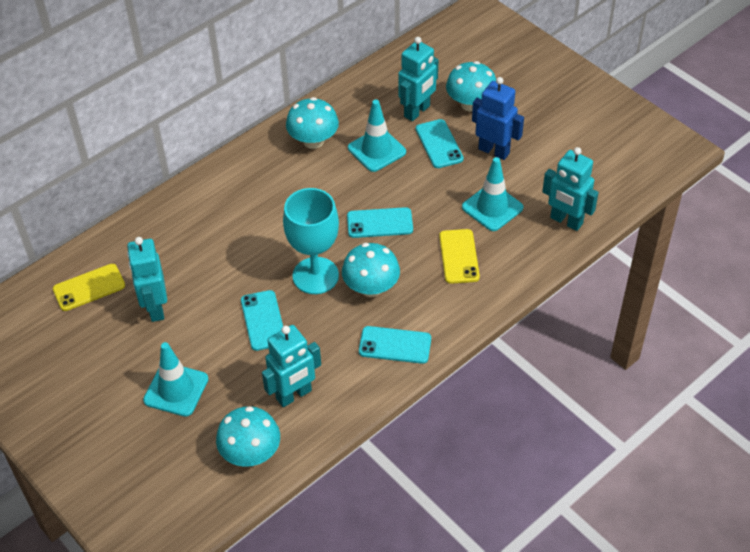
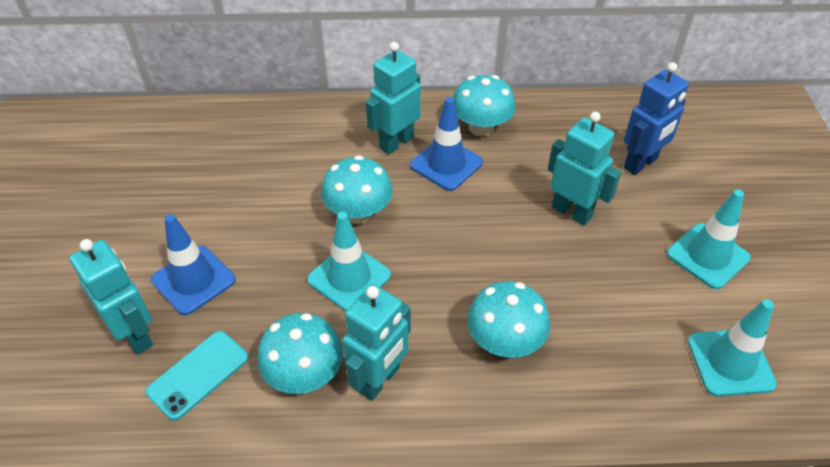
blue traffic cone: none = 0 -> [151,214,235,315] [410,97,483,191] = 2
turquoise goblet: [283,188,339,294] = 1 -> none = 0
turquoise phone: [241,290,283,351] [347,207,413,238] [359,326,431,364] [416,119,464,168] = 4 -> [146,331,249,421] = 1
yellow phone: [53,264,125,311] [439,229,480,284] = 2 -> none = 0

